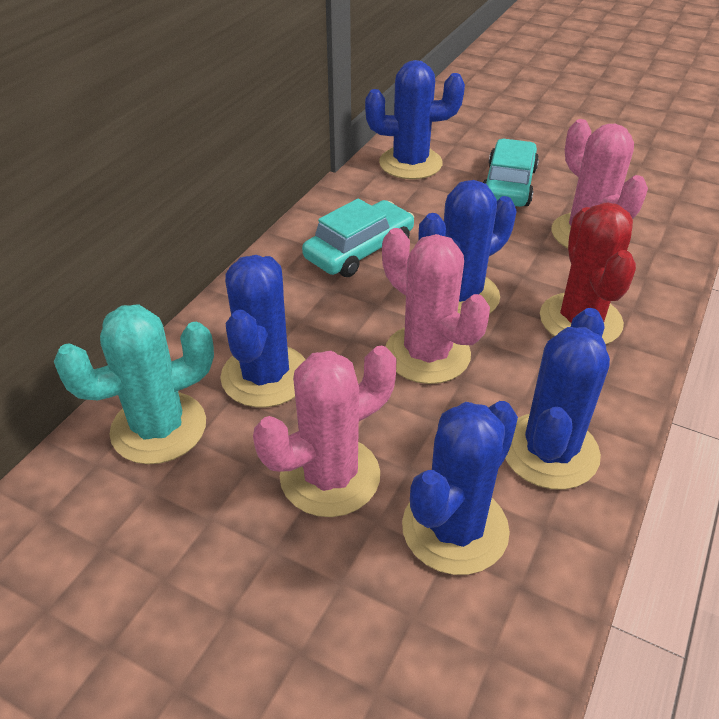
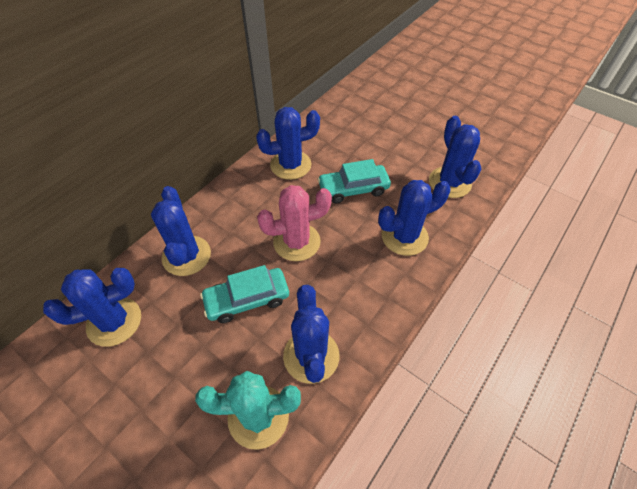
blue cactus: [220,255,306,407] [365,60,465,179] [402,401,518,575] [418,180,517,314] [505,308,610,490] = 5 -> [43,268,141,347] [151,186,211,276] [256,107,320,180] [283,285,339,384] [378,180,451,256] [429,116,481,198] = 6
pink cactus: [253,346,396,517] [382,228,490,384] [552,119,648,248] = 3 -> [257,185,332,261] = 1
red cactus: [540,203,636,344] = 1 -> none = 0

